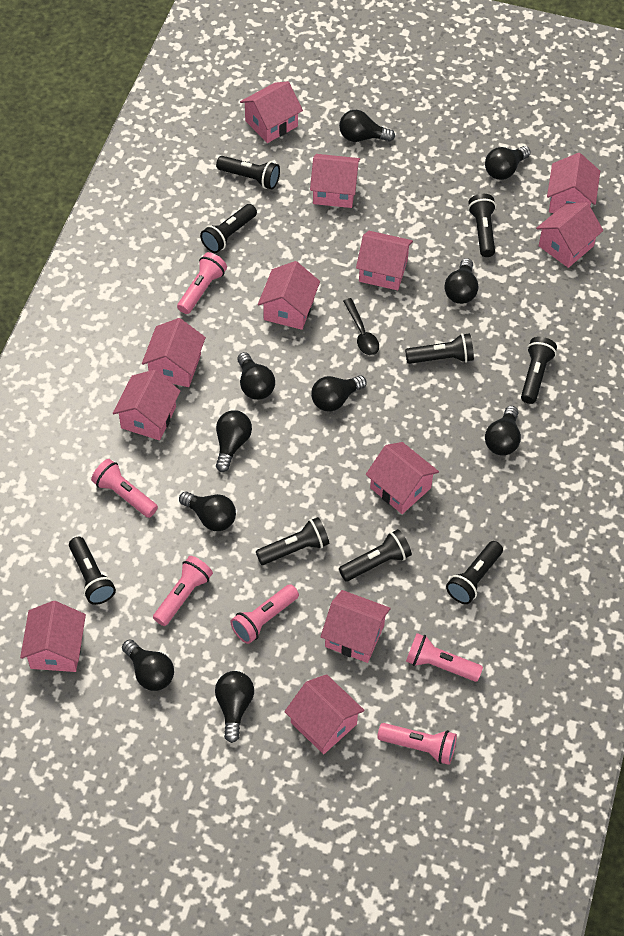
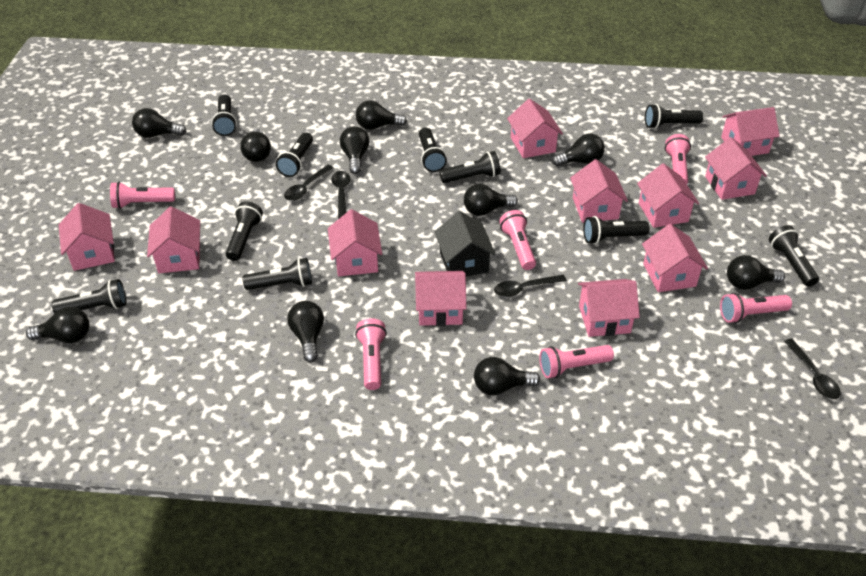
black flashlight: [69,537,116,605] [200,204,257,253] [216,156,280,189] [256,517,329,565] [339,529,412,581] [405,333,474,364] [446,541,503,604] [468,194,496,257] [521,337,557,404] = 9 -> [52,279,126,314] [211,94,237,136] [226,201,263,261] [243,258,312,290] [276,132,313,177] [419,128,447,172] [439,151,501,183] [583,216,649,244] [645,104,703,129] [769,225,819,287] = 10
black house: none = 0 -> [435,211,495,276] = 1
black spoon: [343,298,379,355] = 1 -> [284,165,333,201] [331,171,350,218] [494,275,567,297] [784,339,841,399] = 4
pink house: [20,601,86,672] [113,370,181,440] [142,318,206,387] [240,81,303,143] [258,261,320,330] [284,674,364,754] [310,154,360,208] [321,590,391,663] [356,231,413,290] [366,442,439,514] [536,202,603,268] [547,153,600,213] = 12 -> [59,203,115,271] [147,206,200,273] [328,209,382,276] [415,271,467,326] [507,98,563,158] [570,159,628,223] [578,279,640,337] [637,163,699,228] [642,224,708,292] [705,137,767,200] [721,107,780,156] = 11

